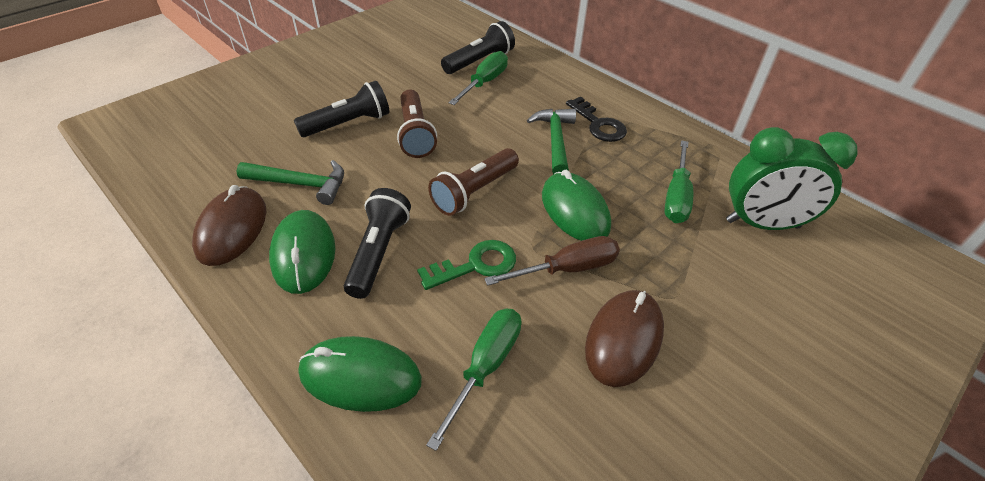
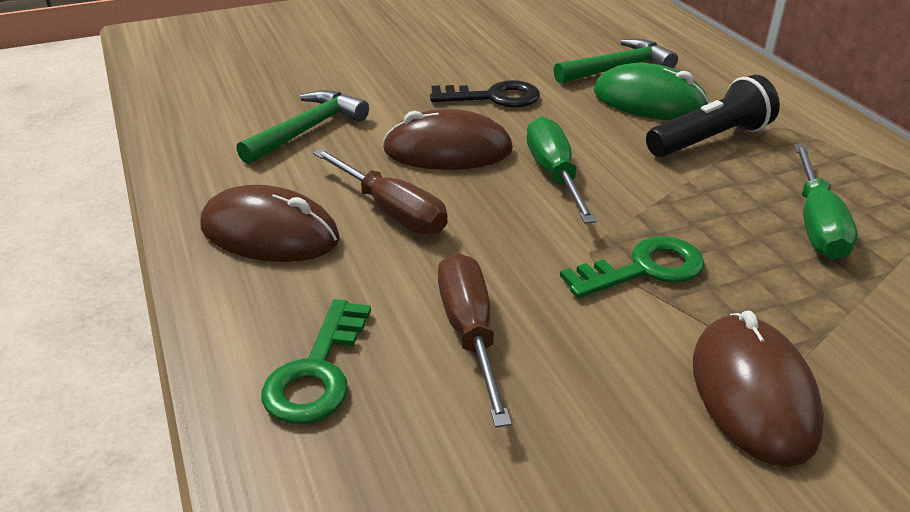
black flashlight: [294,81,390,137] [344,188,411,299] [441,21,515,74] = 3 -> [646,75,780,157] = 1
brown flashlight: [397,90,437,158] [428,148,519,216] = 2 -> none = 0
brown mouse: [192,185,266,266] [585,290,664,387] = 2 -> [201,185,340,262] [383,109,513,170] [693,310,824,467] = 3
brown screwdriver: [484,236,620,286] = 1 -> [313,148,447,235] [438,253,512,428] = 2
green clock: [726,127,858,230] = 1 -> none = 0
green key: [417,240,516,290] = 1 -> [261,299,371,424] [560,236,705,298] = 2
green mouse: [269,210,335,294] [299,336,422,412] [542,170,611,241] = 3 -> [593,63,709,121] = 1
green screwdriver: [426,309,522,451] [449,51,508,105] [665,140,693,223] = 3 -> [526,116,597,224] [794,144,858,260] = 2

